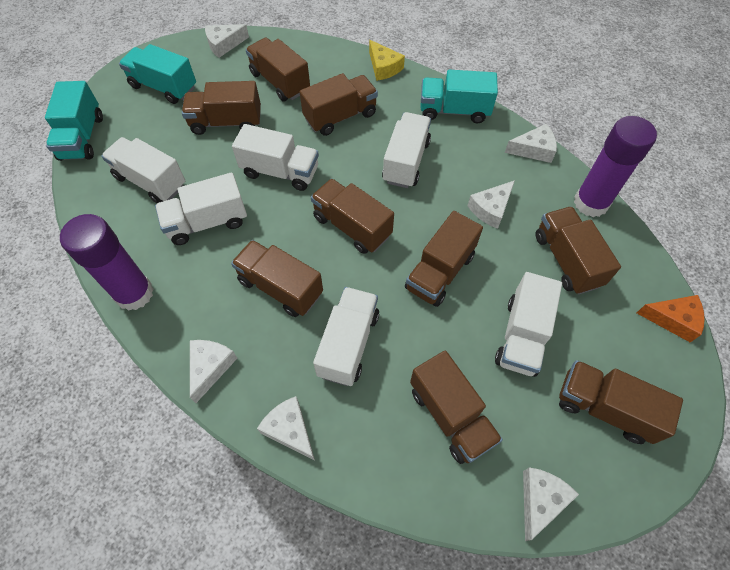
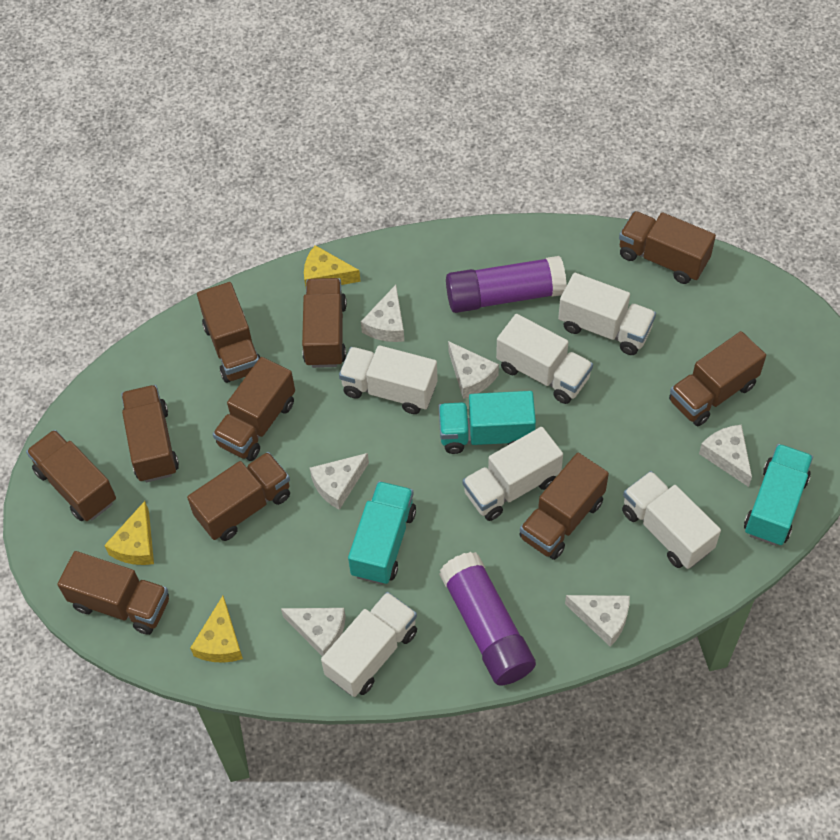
brown truck: [182,81,261,135] [231,240,323,317] [245,38,310,101] [300,73,378,136] [311,178,394,254] [405,211,483,307] [410,351,503,464] [536,206,621,294] [559,360,683,444] = 9 -> [26,430,116,521] [57,551,169,635] [121,385,179,482] [187,452,290,541] [197,282,260,383] [213,357,295,461] [302,278,347,368] [519,453,609,560] [619,211,716,284] [669,331,766,426] = 10
orange cheese: [637,295,705,342] = 1 -> none = 0
yellow cheese: [369,40,405,81] = 1 -> [104,501,154,565] [190,596,243,663] [304,245,361,287] = 3

